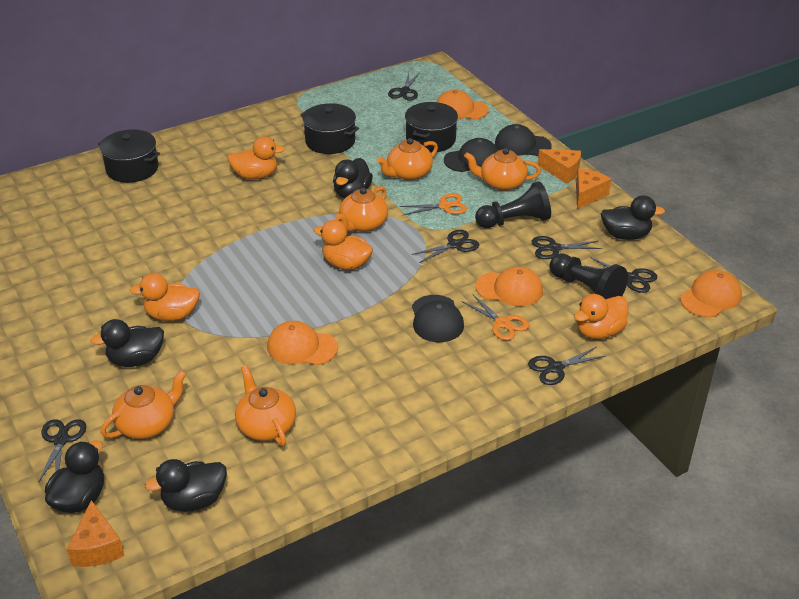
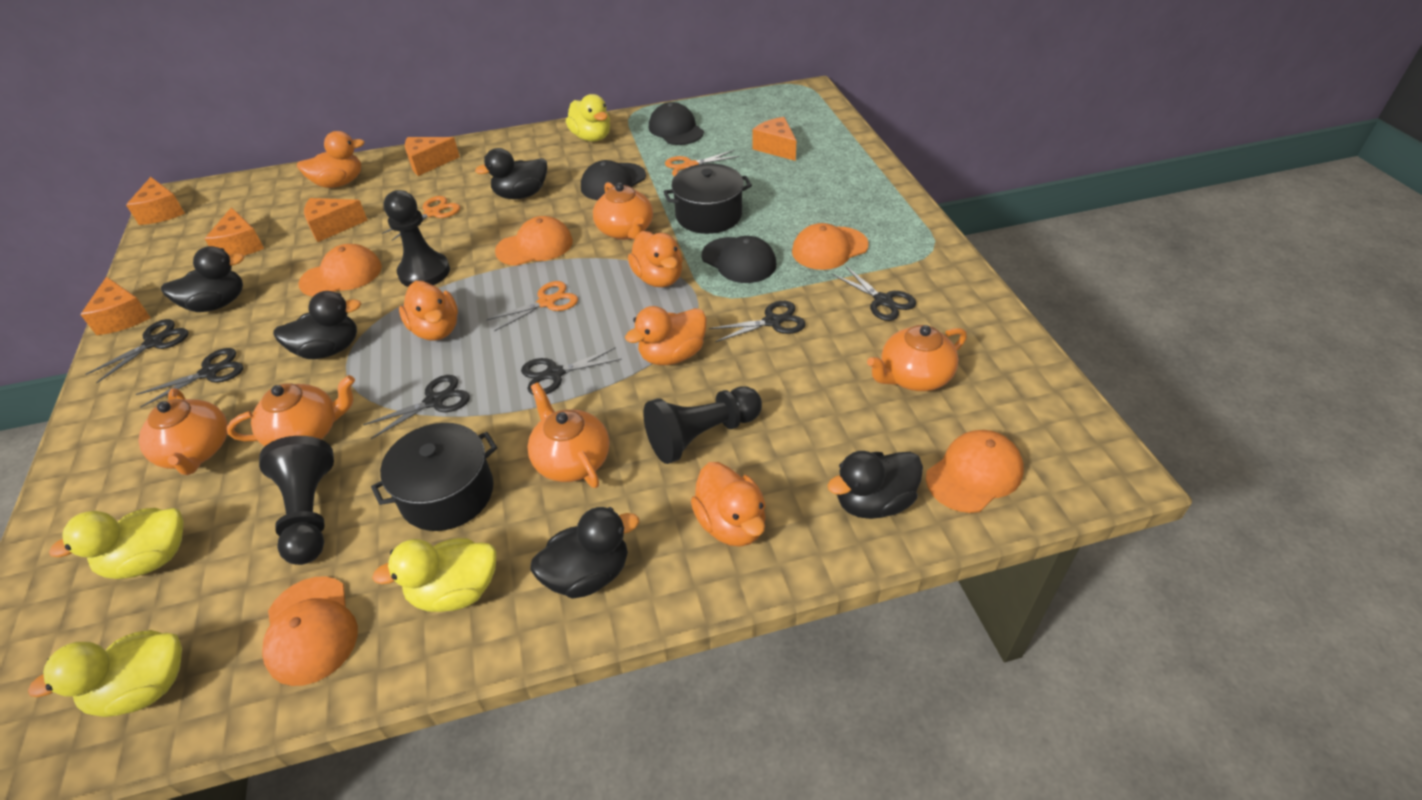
black pawn: [475,181,551,228] [549,254,628,299] = 2 -> [259,436,334,565] [384,190,450,287] [643,386,762,464] = 3
black pot: [98,129,160,183] [300,103,359,154] [405,102,458,153] = 3 -> [371,423,497,531] [664,163,752,234] = 2
orange cap: [267,321,338,365] [436,89,489,120] [476,267,543,306] [680,270,742,317] = 4 -> [262,577,358,686] [298,244,382,297] [495,216,573,266] [792,223,869,270] [926,430,1024,513] = 5
orange cheese: [67,500,125,567] [538,149,581,184] [576,169,611,209] = 3 -> [80,277,151,335] [126,177,185,225] [205,207,264,256] [304,198,368,242] [405,137,460,176] [752,117,796,161] = 6
orange duck: [130,273,200,321] [227,136,285,180] [314,220,373,270] [574,294,628,339] = 4 -> [297,131,365,188] [399,281,458,341] [625,306,707,365] [628,231,683,287] [691,462,766,547] = 5
orange scissors: [400,193,467,215] [462,294,529,341] = 2 -> [382,196,460,240] [486,281,578,332] [665,150,740,177] = 3
yellow duck: none = 0 -> [28,630,182,717] [49,508,184,579] [372,538,497,612] [566,94,610,142] = 4

